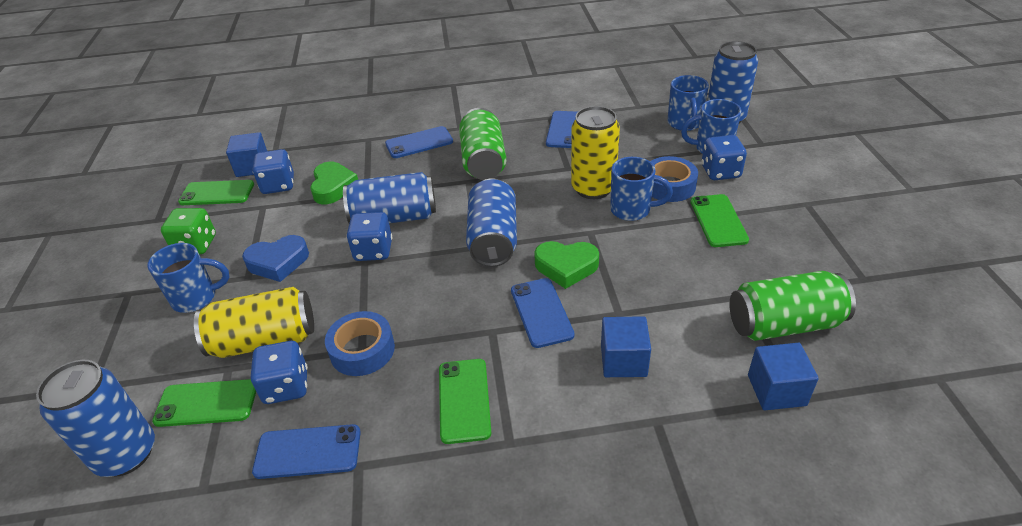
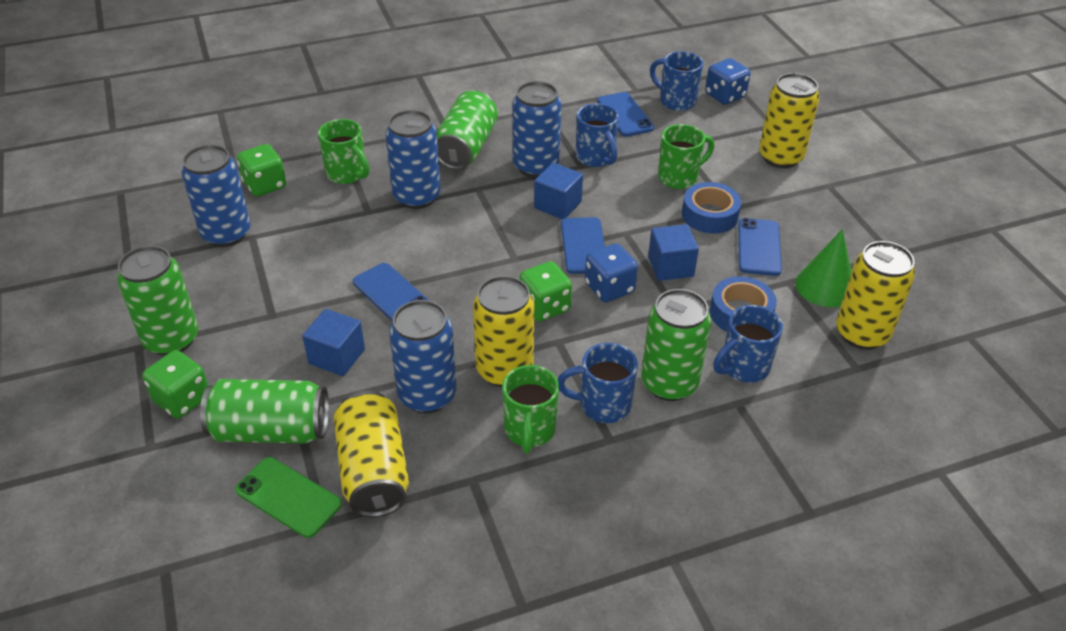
blue dice: [251,341,308,404] [252,149,294,194] [347,212,392,261] [702,135,747,180] = 4 -> [585,243,638,302] [705,58,751,105] = 2
blue heart: [242,235,309,282] = 1 -> none = 0
green can: [459,108,506,180] [729,271,856,341] = 2 -> [117,246,198,356] [200,379,329,443] [437,91,498,170] [641,289,711,401] = 4
green cone: none = 0 -> [795,229,852,307] = 1
green dice: [161,208,216,254] = 1 -> [142,350,209,418] [237,144,286,197] [519,261,572,322] = 3
green heart: [310,162,358,204] [534,241,599,289] = 2 -> none = 0
green mug: none = 0 -> [318,119,370,184] [502,365,559,454] [658,124,714,189] = 3
green phone: [152,379,256,427] [178,180,254,205] [439,359,491,444] [690,194,749,247] = 4 -> [235,457,342,538] = 1
yellow can: [194,287,314,358] [571,106,620,199] = 2 -> [334,390,409,517] [473,276,535,387] [759,73,820,168] [836,241,915,350] = 4

